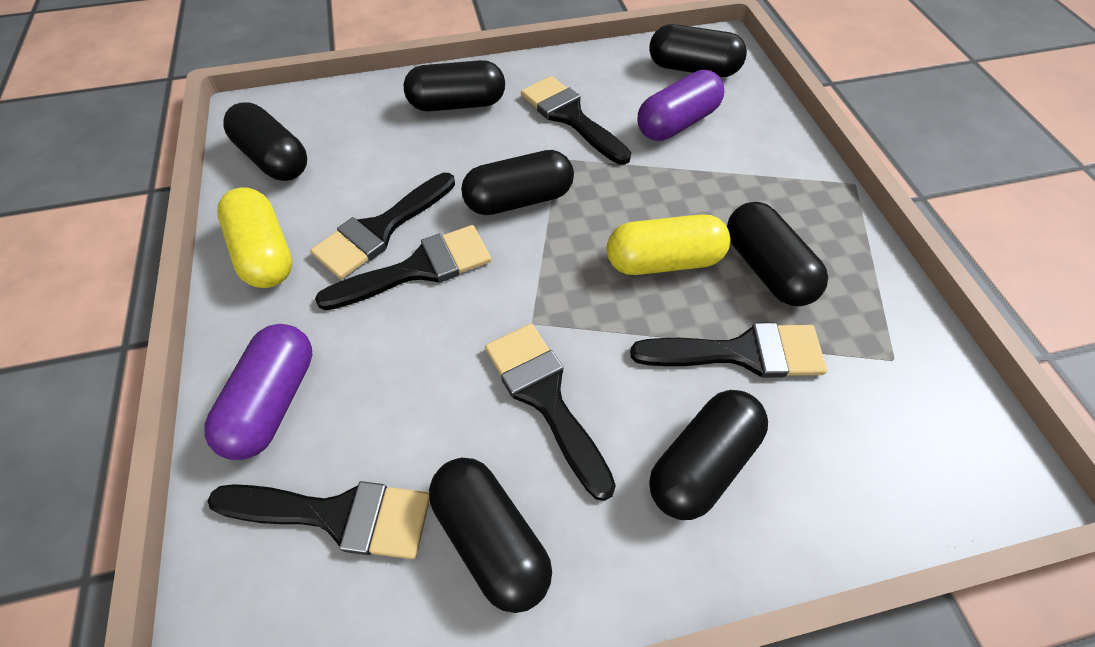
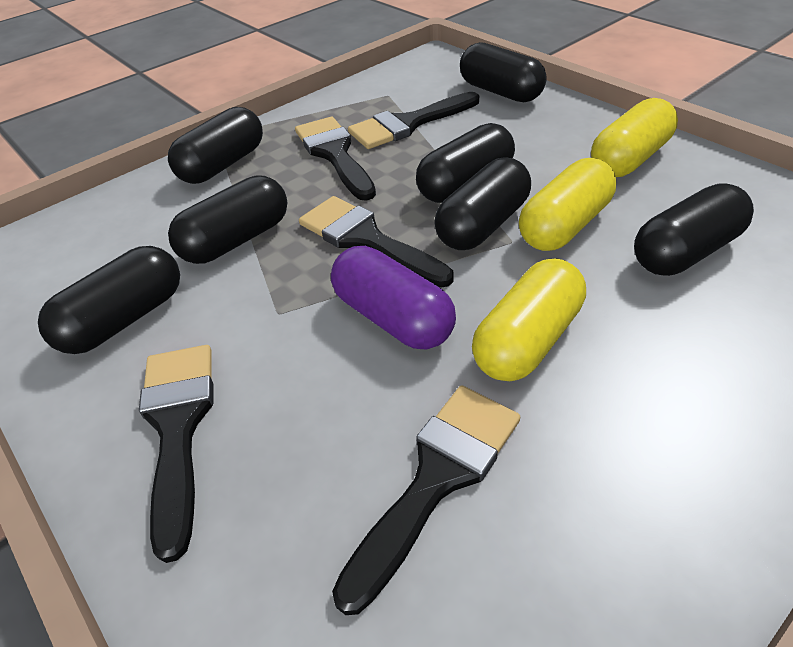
black brush: [208,481,430,559] [310,173,455,279] [315,225,491,310] [485,324,616,501] [521,76,631,165] [630,323,827,378] = 6 -> [139,345,214,563] [295,117,376,201] [299,196,454,288] [332,385,520,615] [348,92,479,149] = 5
purple capsule: [204,324,312,460] [638,70,725,141] = 2 -> [331,246,456,350] = 1
yellow capsule: [217,187,292,288] [607,214,731,275] = 2 -> [472,259,586,381] [519,158,616,251] [591,98,678,177] = 3

